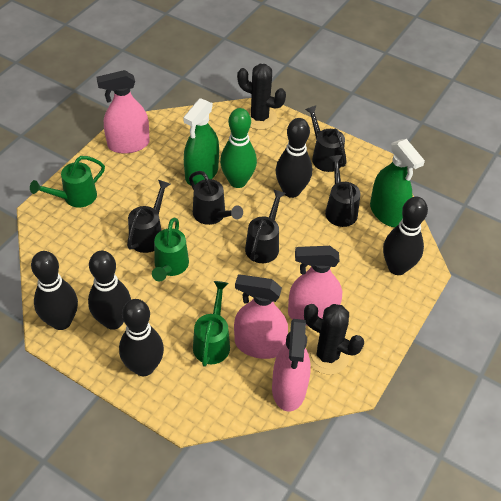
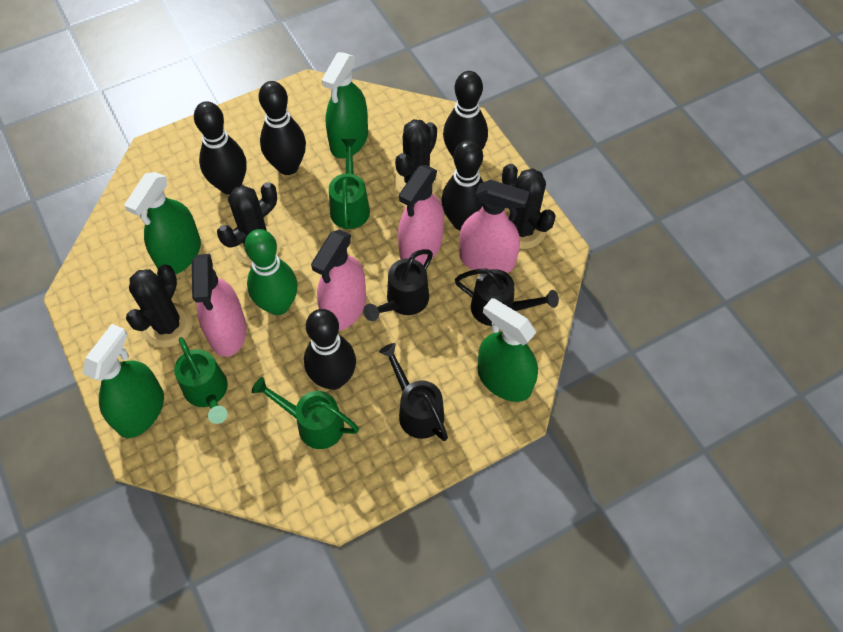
black cactus: [237,64,286,130] [304,304,364,375] = 2 -> [126,265,193,348] [217,182,281,266] [394,119,440,194] [502,164,556,249] = 4
black watering can: [127,180,170,253] [189,171,243,225] [245,189,286,263] [305,105,347,172] [325,155,361,227] = 5 -> [363,249,433,321] [379,343,448,441] [455,269,559,326] = 3
green spray bottle: [183,98,219,185] [370,139,425,227] = 2 -> [82,324,164,438] [124,172,201,274] [322,52,368,159] [478,298,538,402] = 4

